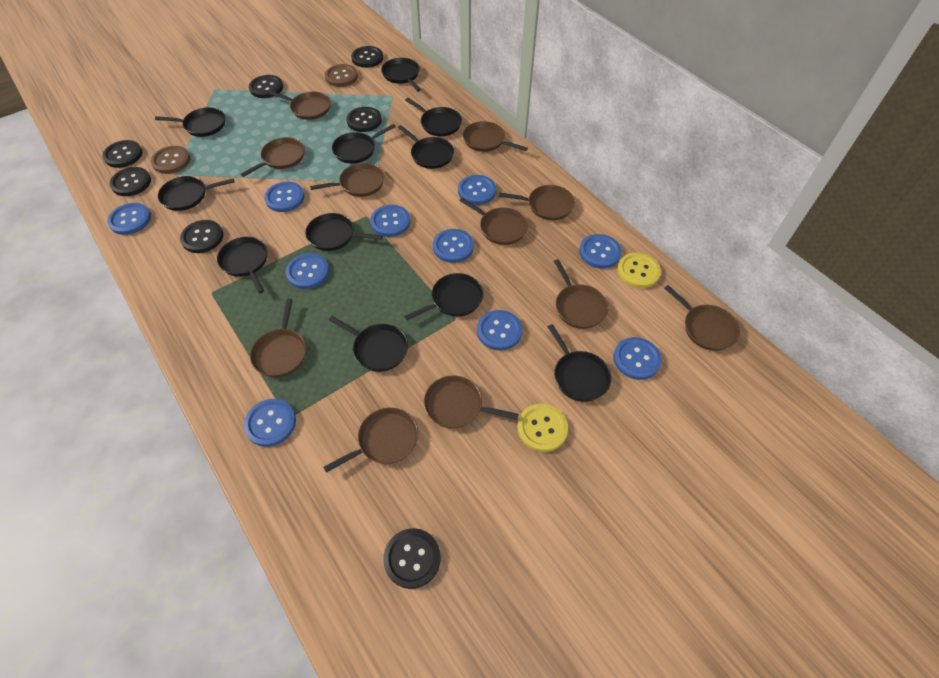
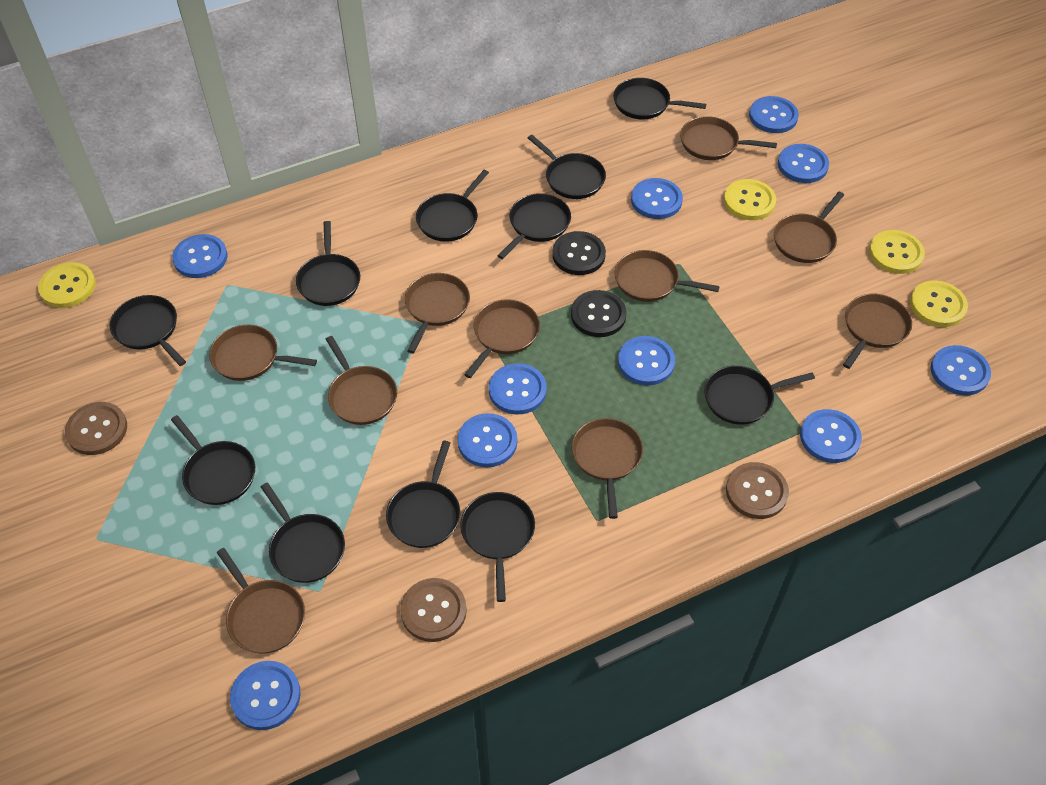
black button: [102,140,143,168] [109,167,151,196] [180,220,223,253] [249,75,283,98] [346,107,382,132] [351,46,383,68] [383,528,441,589] = 7 -> [552,231,606,275] [571,290,627,337] = 2
brown button: [151,146,190,174] [325,64,358,87] = 2 -> [65,402,127,455] [400,578,467,642] [726,462,789,519] = 3
brown pan: [241,137,305,177] [250,298,306,377] [268,91,331,120] [310,163,384,197] [323,408,418,473] [424,376,518,429] [459,197,528,245] [463,121,528,152] [499,185,575,220] [554,259,608,329] [664,285,740,351] = 11 -> [209,325,317,381] [217,548,305,654] [326,336,397,425] [405,273,470,353] [464,299,540,378] [572,418,643,519] [615,250,720,302] [680,116,777,160] [774,192,844,263] [843,294,912,369] = 10
yellow button: [517,404,568,452] [617,252,661,288] = 2 -> [38,262,96,308] [724,179,776,220] [869,230,925,274] [910,280,968,327] = 4

